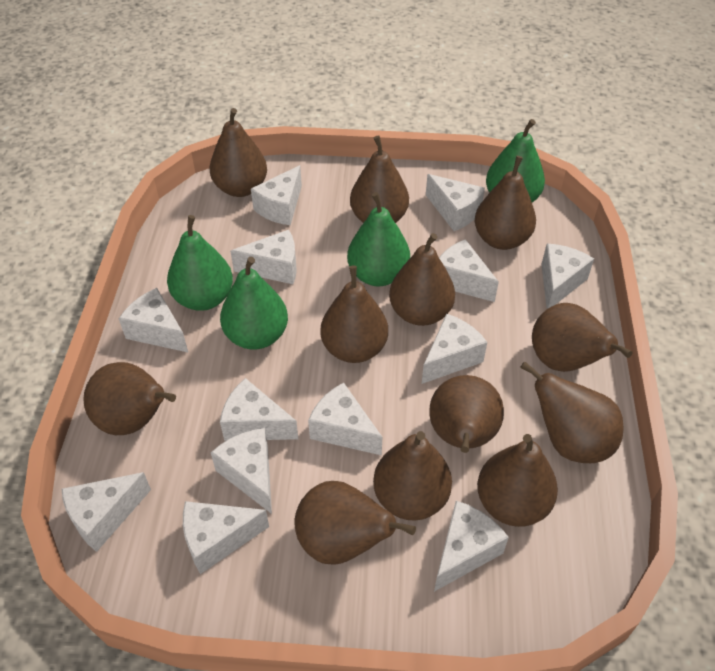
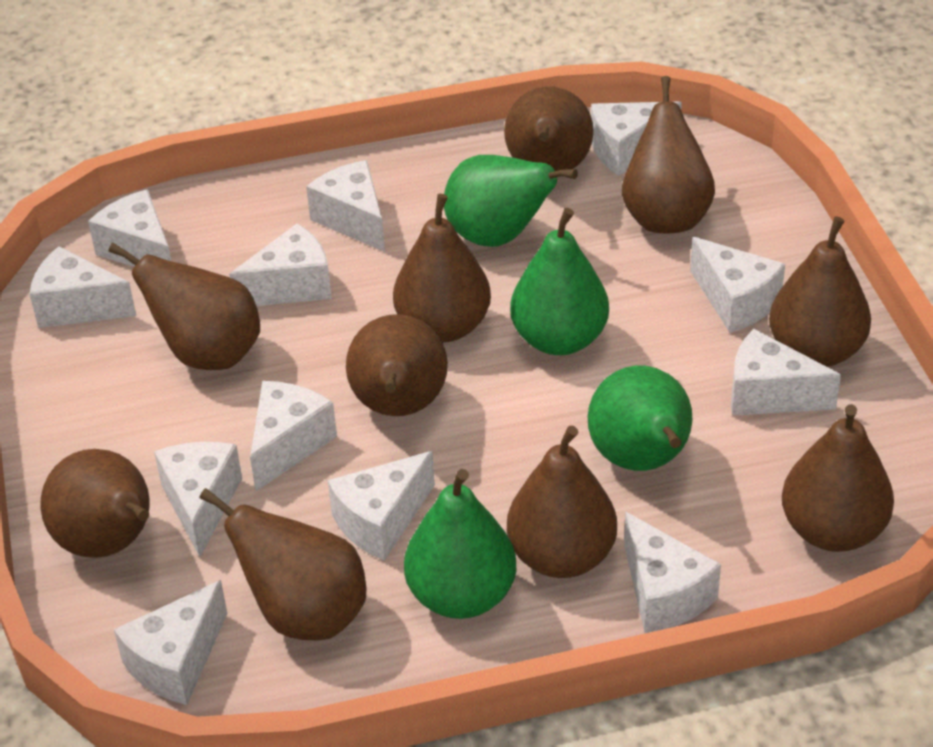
brown pear: [83,362,176,435] [210,108,267,197] [294,481,416,565] [320,266,388,363] [350,135,409,223] [373,431,452,520] [389,233,455,326] [430,375,504,453] [475,156,536,250] [477,434,558,527] [520,361,624,463] [532,303,633,372] = 12 -> [40,449,150,558] [108,243,260,370] [200,488,366,640] [346,314,448,416] [393,194,491,343] [504,86,594,171] [507,426,617,578] [622,76,715,233] [769,216,871,367] [782,404,894,552] = 10
white cheese: [62,472,151,552] [119,288,188,352] [183,501,269,574] [211,428,272,514] [220,378,298,441] [230,230,297,284] [251,165,302,225] [308,383,382,455] [422,313,487,384] [426,174,485,231] [434,501,509,592] [439,239,499,302] [541,244,594,309] = 13 -> [30,246,136,328] [88,189,171,267] [114,580,227,705] [154,442,242,557] [229,224,332,306] [250,381,337,491] [306,160,385,252] [328,451,435,561] [591,101,682,176] [624,512,721,633] [690,237,785,333] [731,329,841,416] = 12

